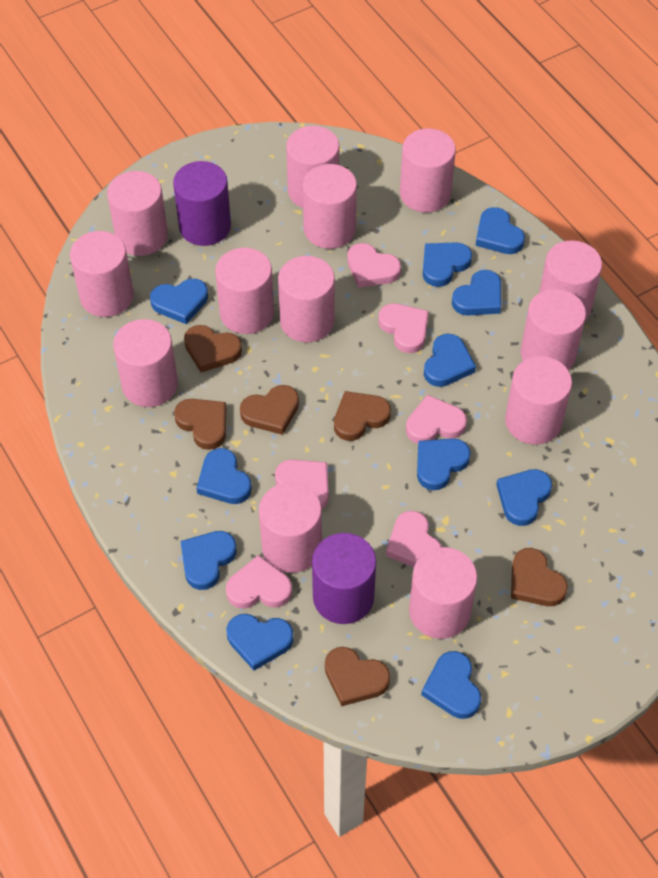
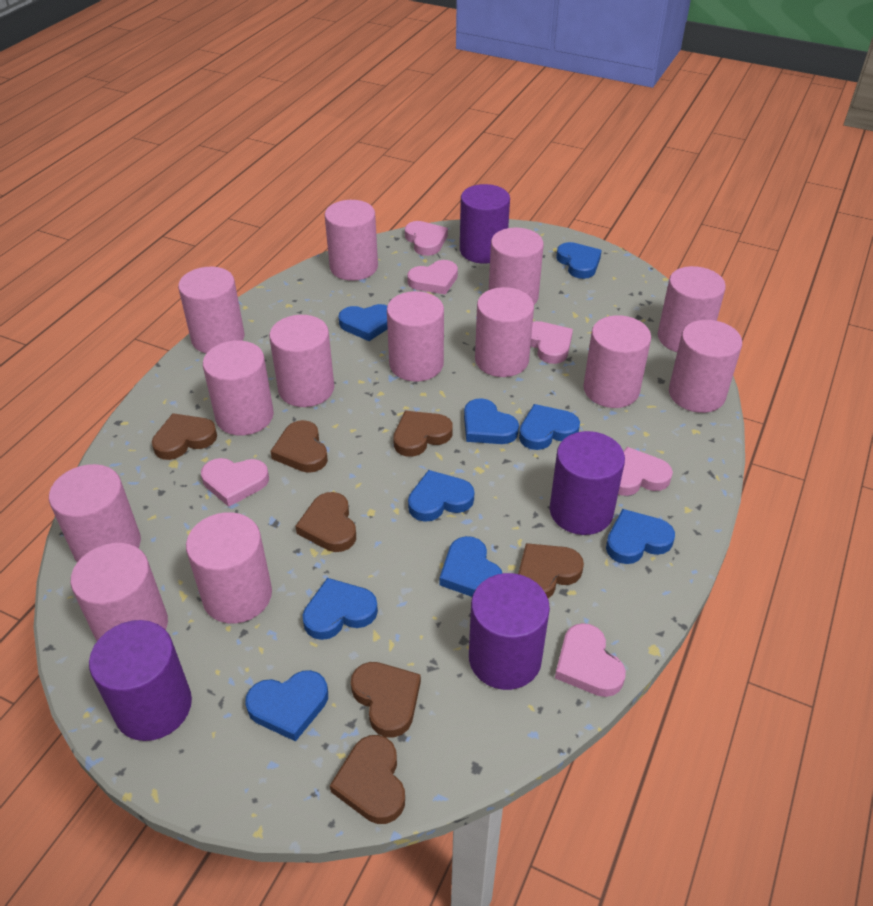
blue heart: [150,279,208,324] [180,531,237,590] [196,448,252,504] [227,614,293,671] [417,438,471,490] [421,651,481,719] [423,242,472,287] [424,334,476,387] [452,270,501,315] [475,207,525,254] [496,469,552,526] = 11 -> [245,670,328,741] [303,578,378,640] [338,304,388,341] [408,470,474,522] [439,536,503,597] [464,398,519,444] [519,404,580,450] [556,242,602,279] [606,509,675,564] = 9
brown heart: [174,399,226,450] [184,325,242,372] [240,385,299,435] [325,647,390,706] [334,391,391,441] [511,548,568,606] = 6 -> [152,413,217,460] [270,420,328,473] [295,492,356,552] [330,735,405,824] [351,662,421,738] [393,411,453,457] [518,543,584,598] = 7
purple cylinder: [173,161,231,246] [312,533,376,624] = 2 -> [89,620,192,741] [460,184,510,264] [469,573,550,690] [550,431,625,535] = 4

